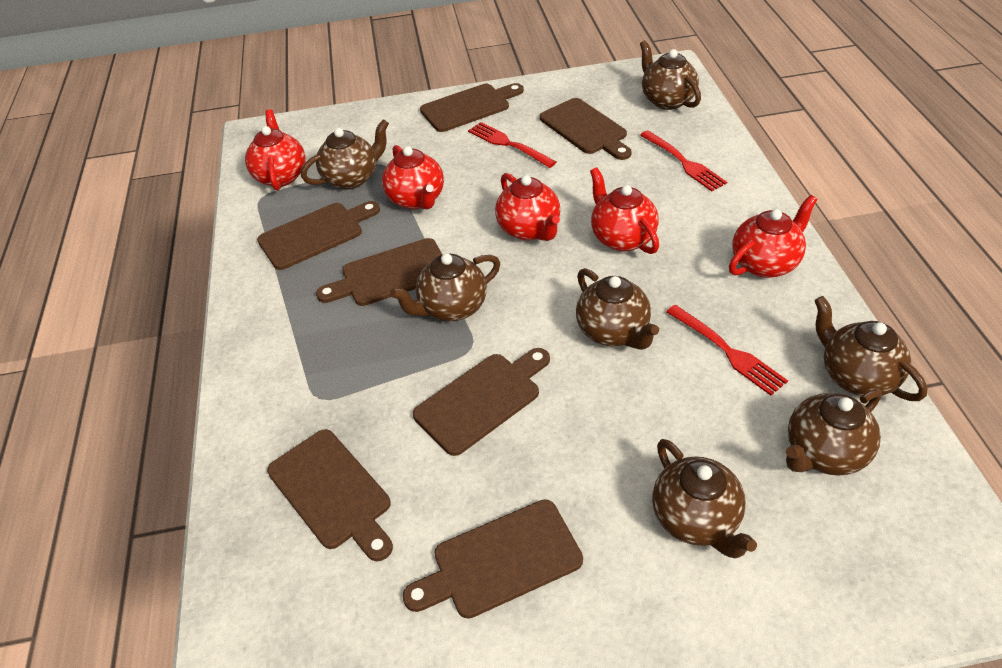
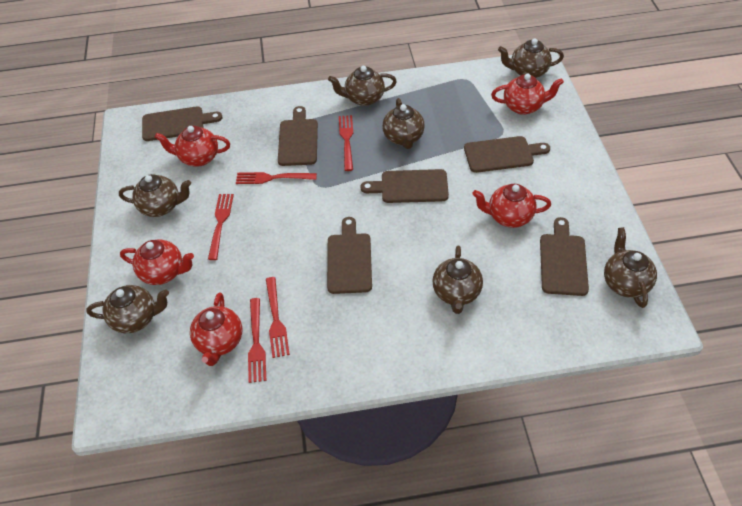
brown cutting board: [257,201,380,270] [267,429,393,561] [316,238,442,306] [402,499,583,619] [413,348,550,456] [420,83,524,132] [540,98,632,160] = 7 -> [142,106,223,141] [278,106,318,166] [327,217,372,294] [361,169,449,203] [464,136,550,173] [540,217,589,296] = 6
red fork: [468,122,556,168] [640,130,727,191] [666,305,788,396] = 3 -> [208,194,234,260] [236,172,317,184] [248,298,266,383] [266,277,290,358] [339,115,353,171] = 5

